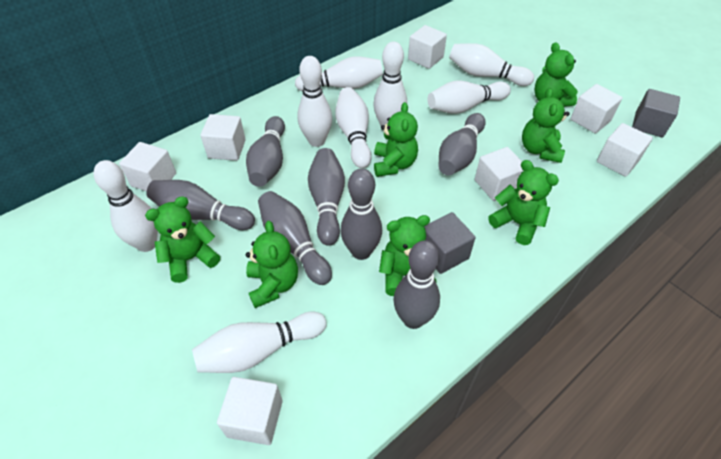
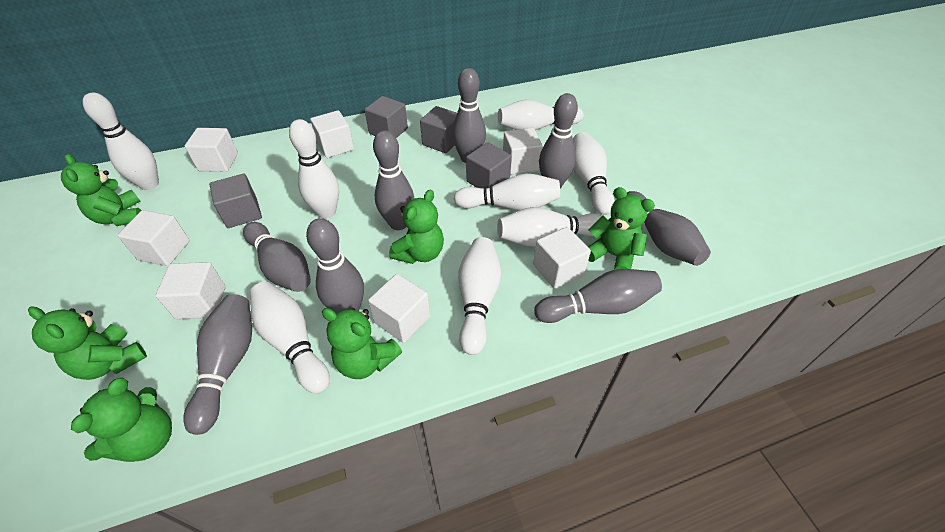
green teddy bear: [145,196,220,283] [246,221,298,308] [374,102,418,177] [379,215,437,296] [488,160,559,245] [522,88,569,163] [534,42,578,107] = 7 -> [28,307,147,380] [61,154,142,226] [71,377,172,462] [322,308,402,379] [389,190,444,264] [588,187,655,270] = 6
grey bowling pin: [146,180,255,230] [246,116,285,187] [258,191,332,285] [308,148,345,246] [341,168,382,260] [393,240,440,329] [438,113,485,175] = 7 -> [183,294,252,435] [243,222,311,292] [306,218,364,313] [373,130,414,230] [452,68,486,163] [534,269,662,323] [539,93,578,189] [627,191,711,266] = 8
grey cube: [424,212,476,274] [632,89,680,137] = 2 -> [209,174,262,228] [365,96,408,138] [420,106,457,153] [466,142,512,188] = 4

